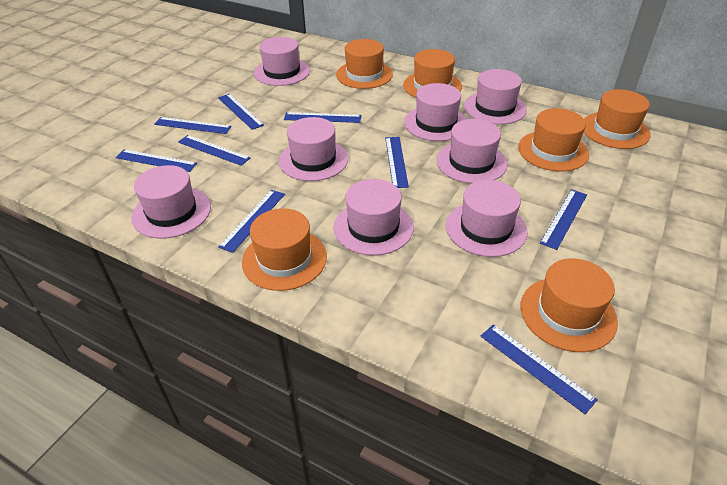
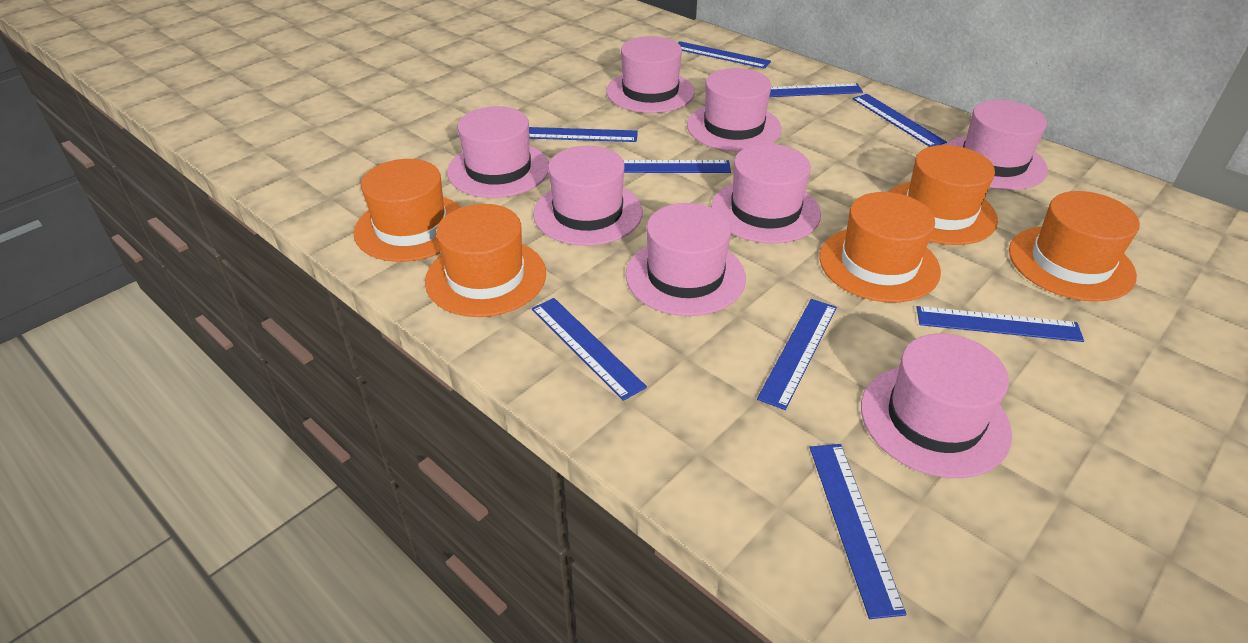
orange hat: [242,208,327,291] [336,39,393,89] [403,49,462,98] [518,108,589,171] [520,258,618,352] [584,89,651,149] = 6 -> [354,159,461,262] [425,204,546,317] [819,192,941,302] [890,145,998,245] [1009,191,1140,302] = 5

